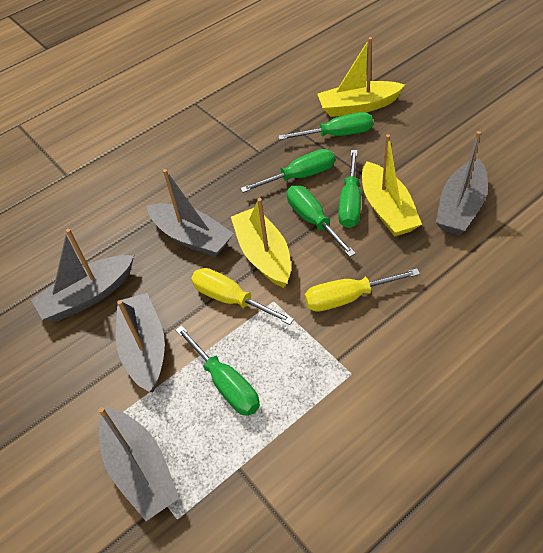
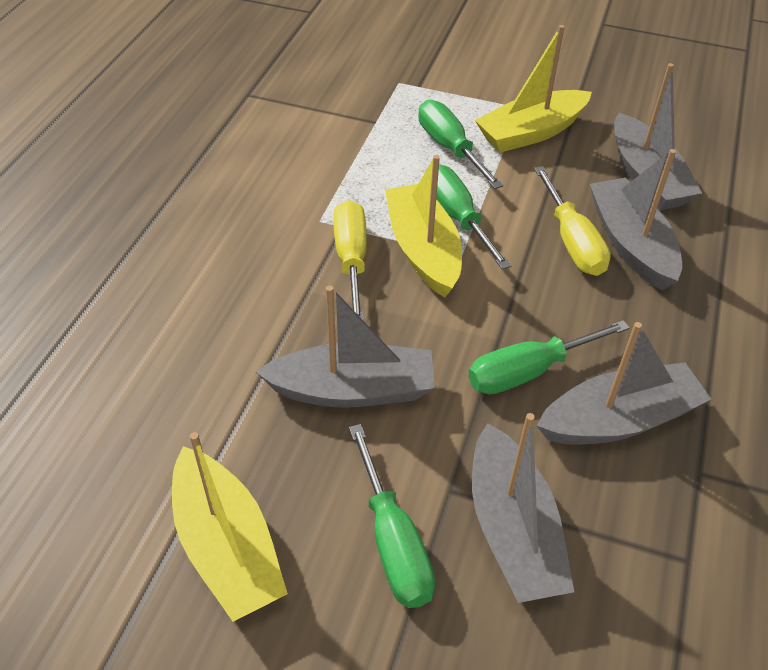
green screwdriver: [175,325,260,416] [240,149,335,193] [278,112,373,140] [287,186,356,257] [338,150,361,228] = 5 -> [349,424,435,608] [418,99,503,189] [425,164,511,270] [468,320,630,394] = 4

